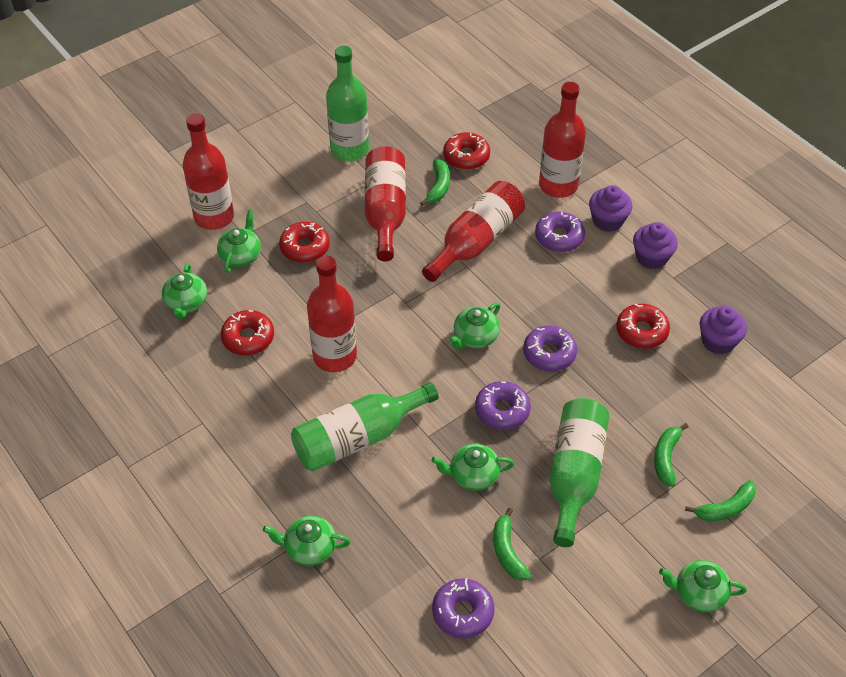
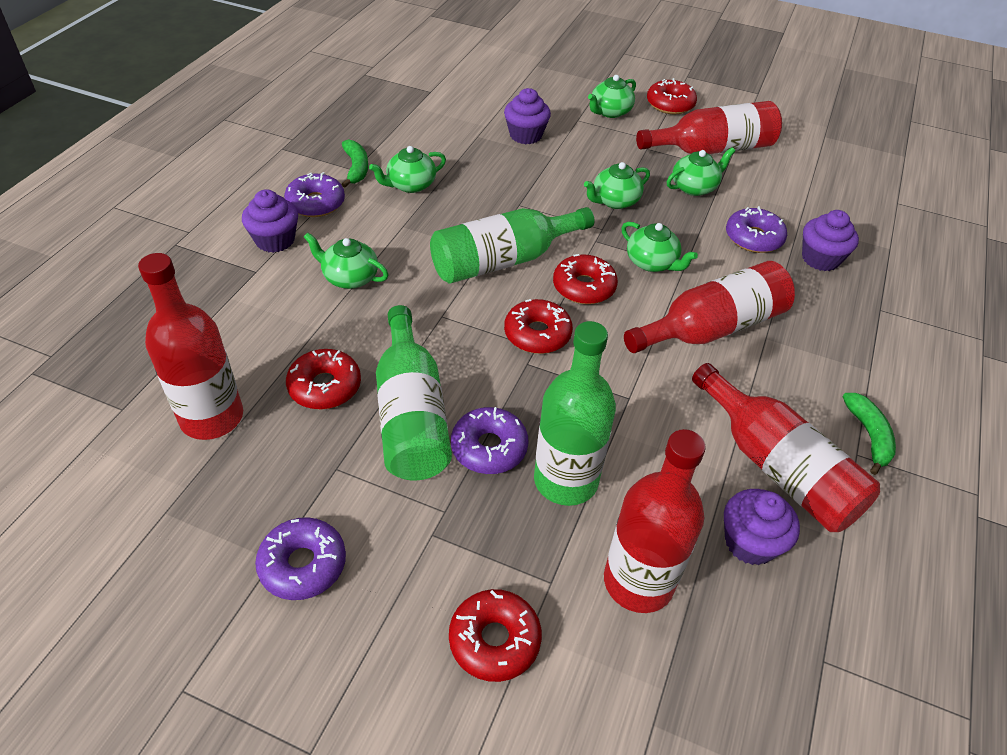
green banana: [420,159,450,206] [493,508,531,580] [654,423,688,487] [685,480,756,521] = 4 -> [342,140,368,187] [843,393,896,475] = 2
purple cupcake: [589,185,633,232] [633,222,678,269] [700,306,747,354] = 3 -> [242,189,298,253] [504,88,551,144] [724,489,800,565] [802,210,859,271] = 4
red donut: [221,310,274,355] [279,222,330,263] [443,132,490,170] [616,304,670,349] = 4 -> [286,349,361,410] [449,589,542,682] [504,299,573,354] [553,254,618,304] [647,78,697,114] = 5

